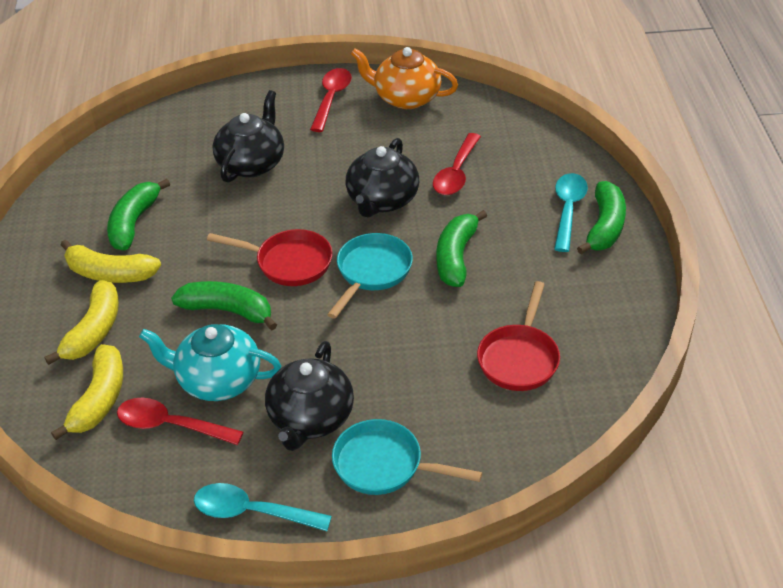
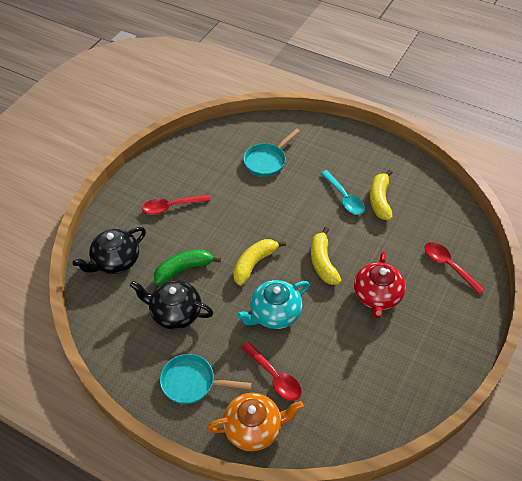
black teapot: [213,90,284,183] [265,341,354,451] [346,138,419,218] = 3 -> [73,227,146,274] [130,281,213,330] = 2
green banana: [107,179,170,251] [171,281,277,330] [437,210,487,287] [577,181,626,254] = 4 -> [154,249,221,285] = 1
red pan: [207,229,333,286] [477,281,560,391] = 2 -> none = 0
red teapot: none = 0 -> [354,251,406,319] = 1
turquoise spoon: [194,483,332,531] [554,173,588,252] = 2 -> [320,170,365,215] = 1

